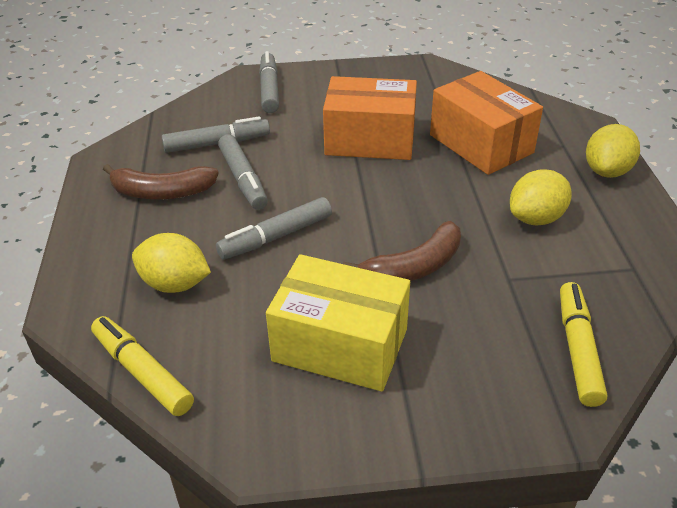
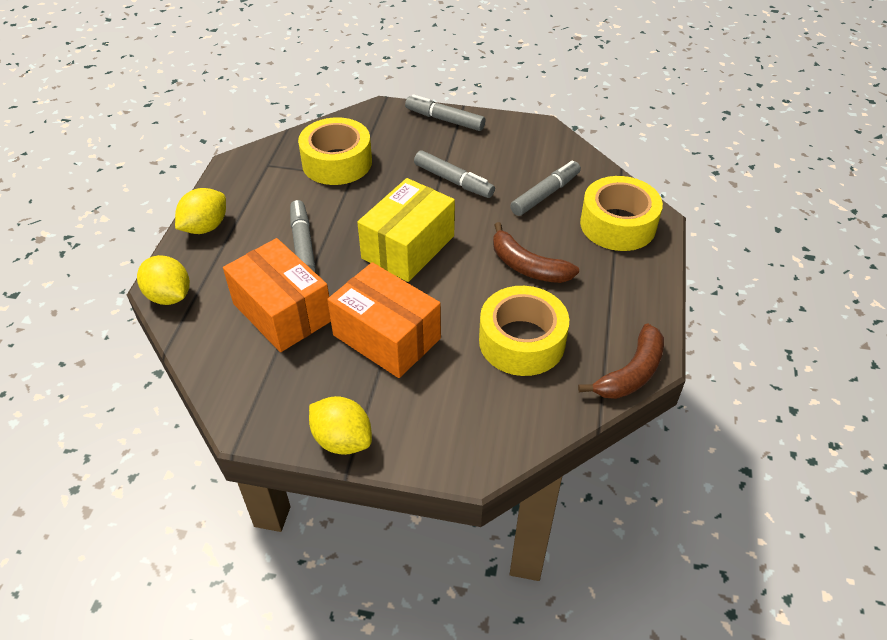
yellow marker: [91,316,194,416] [560,282,607,407] = 2 -> none = 0
yellow tape: none = 0 -> [298,117,372,185] [479,286,569,376] [580,176,663,251] = 3

